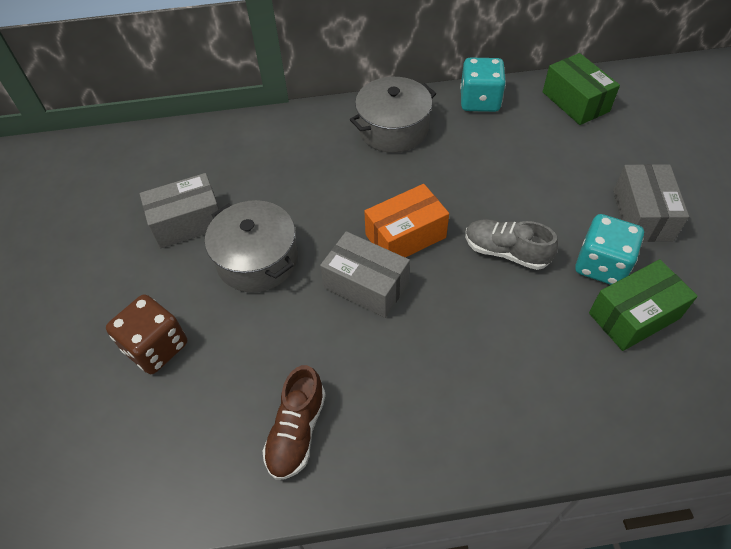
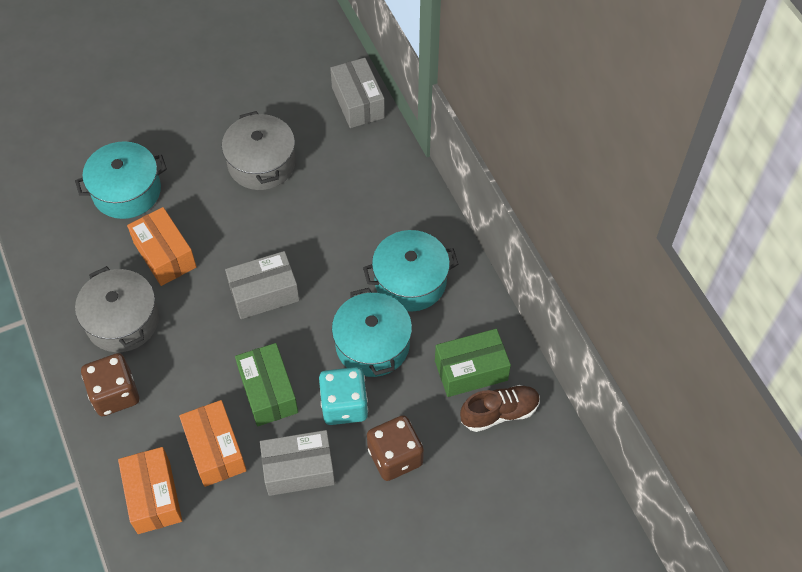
brown dice: [106,294,187,374] = 1 -> [81,353,139,416] [367,415,424,481] = 2
grey shoe: [465,219,558,270] = 1 -> none = 0
orange box: [364,184,449,258] = 1 -> [118,447,182,534] [127,207,197,286] [179,400,247,487] = 3
turquoise dice: [460,58,506,112] [575,214,644,285] = 2 -> [319,367,368,425] = 1
turquoise pot: none = 0 -> [75,141,167,219] [332,288,412,377] [363,230,459,312] = 3

